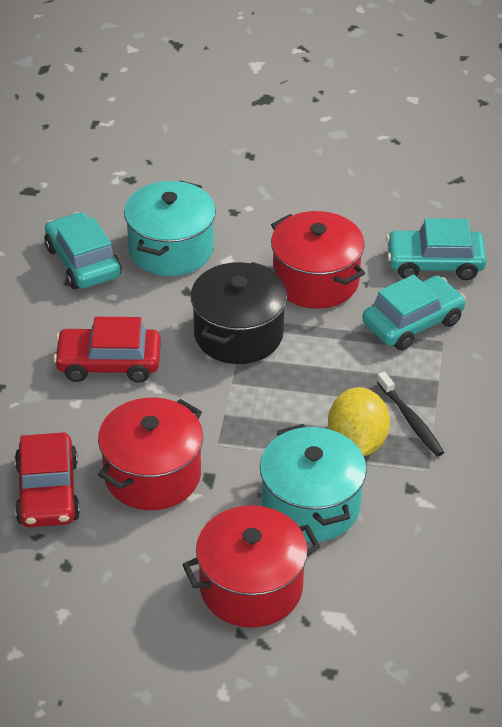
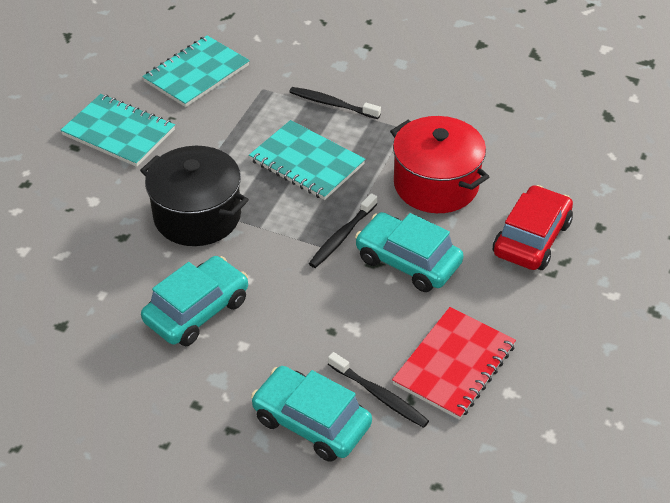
black toothbrush: [377,372,444,456] = 1 -> [290,87,381,119] [309,193,377,268] [328,352,429,428] = 3
red car: [15,432,80,527] [53,317,161,383] = 2 -> [493,185,573,270] = 1
red notebook: none = 0 -> [392,307,516,420] = 1
red pot: [98,398,203,510] [182,505,320,628] [271,211,365,309] = 3 -> [390,116,489,213] = 1
turquoise notebook: none = 0 -> [60,94,175,167] [142,35,250,107] [249,120,365,200] = 3
turquoise pot: [124,181,216,276] [260,424,367,542] = 2 -> none = 0
yellow lemon: [328,387,390,456] = 1 -> none = 0

